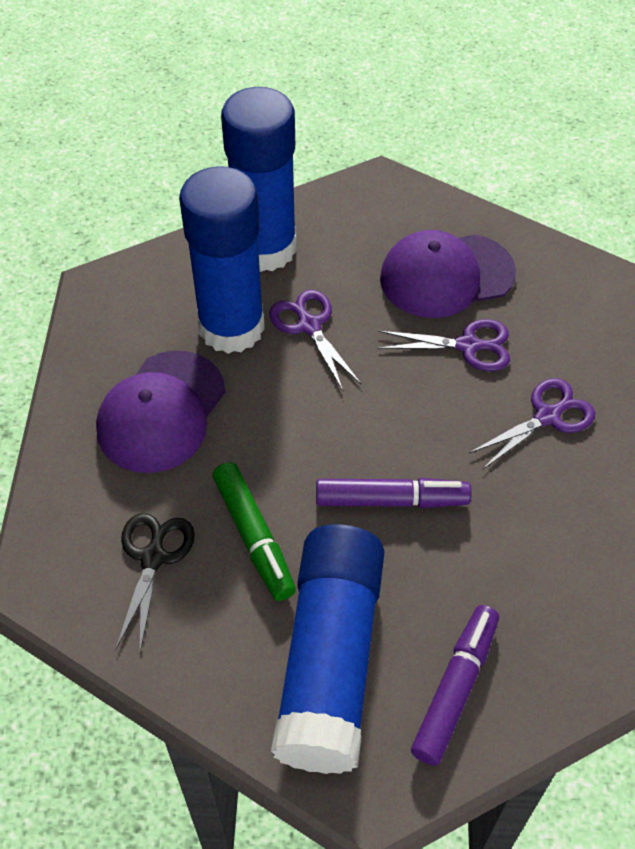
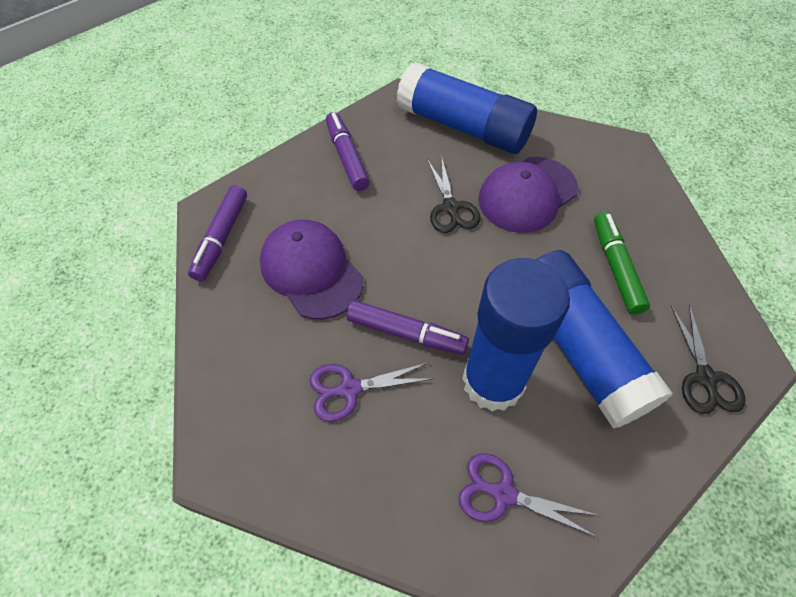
black scissors: [115,513,195,651] = 1 -> [427,156,481,233] [671,304,745,414] = 2
purple marker: [316,478,471,508] [411,605,499,766] = 2 -> [188,185,247,281] [326,112,370,191] [346,300,469,355] = 3
purple scissors: [269,290,362,391] [378,319,510,371] [469,378,595,469] = 3 -> [309,363,432,422] [458,453,599,537] = 2

